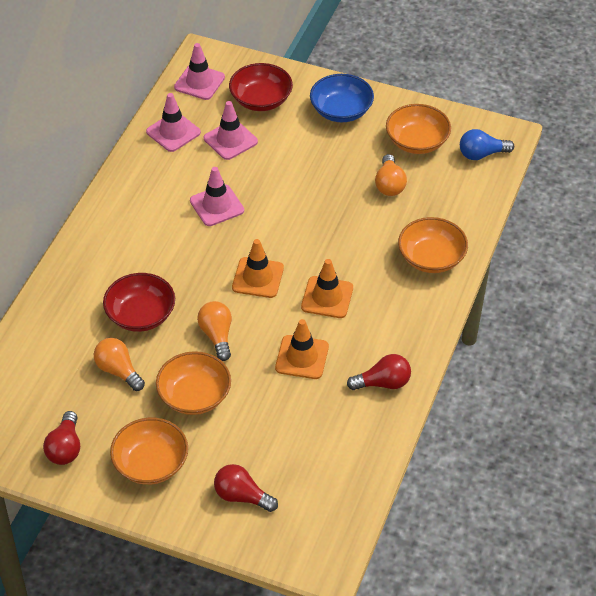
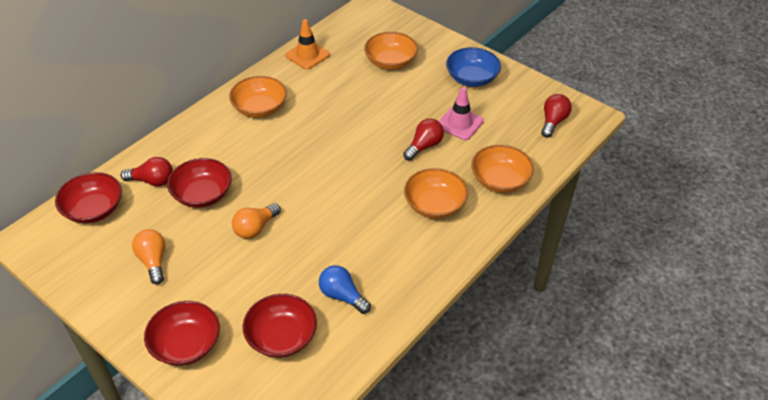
orange light bulb: [94,338,145,391] [197,301,232,361] [375,154,407,196] = 3 -> [132,229,165,285] [232,203,281,239] = 2
orange traffic cone: [232,239,284,298] [275,319,329,379] [301,259,353,318] = 3 -> [285,19,330,70] = 1
pink traffic cone: [146,93,201,152] [174,43,225,100] [190,167,244,226] [204,101,258,160] = 4 -> [439,87,484,140] = 1
red bowl: [103,273,175,332] [229,63,293,111] = 2 -> [55,172,122,224] [144,301,220,366] [167,158,232,208] [243,294,317,358] = 4

